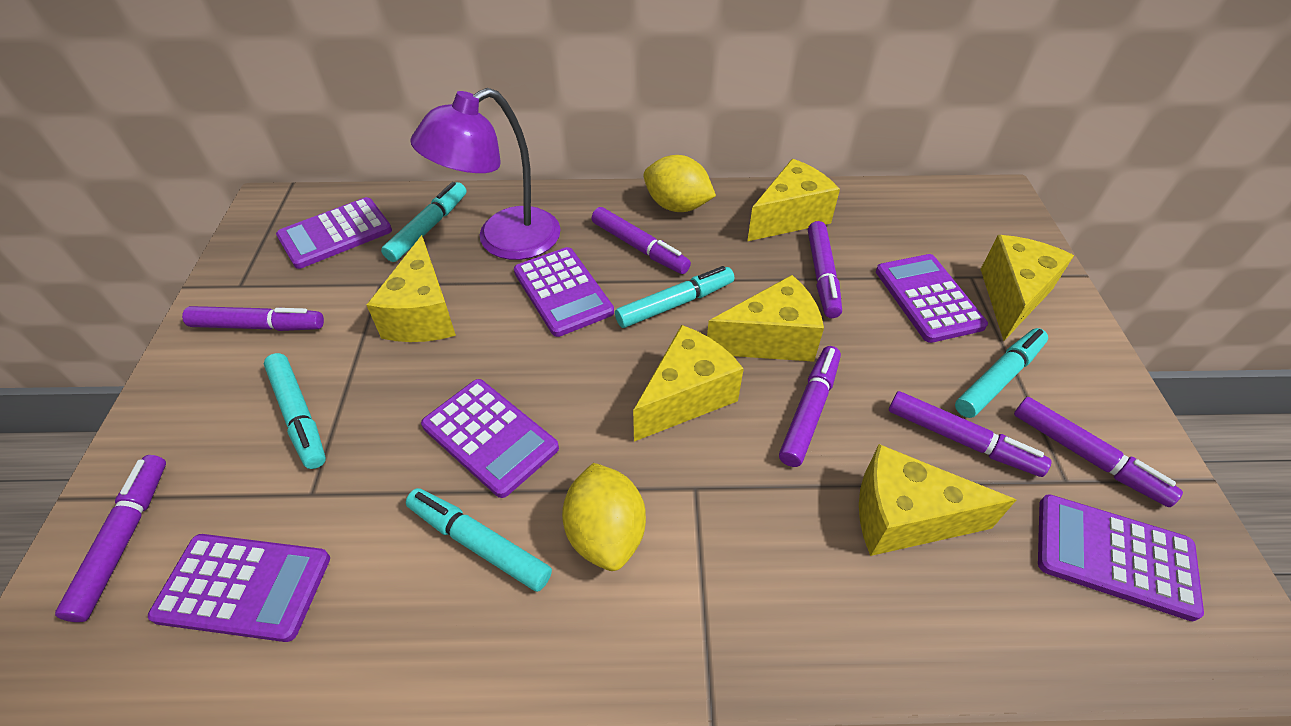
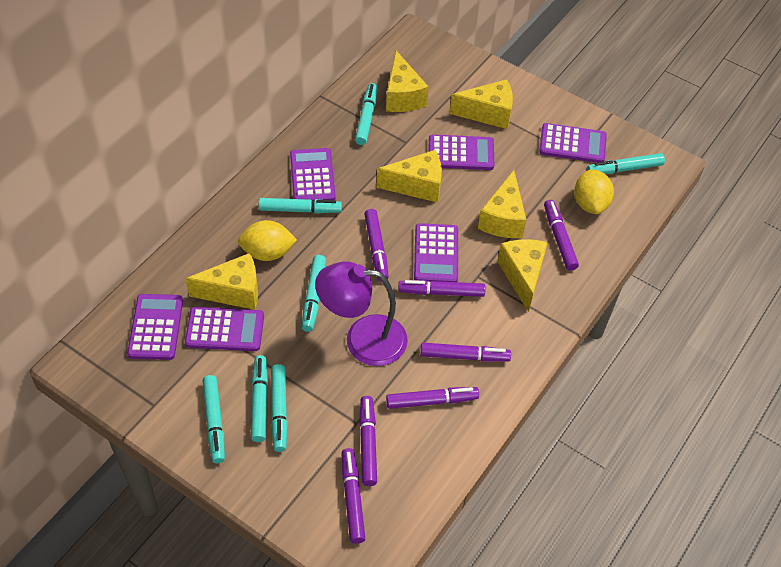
turquoise marker: [264,353,326,469] [381,182,467,262] [406,488,552,592] [615,266,734,328] [955,328,1048,418] = 5 -> [203,375,225,463] [251,355,268,442] [259,198,342,213] [271,364,288,452] [302,255,326,332] [355,83,378,145] [587,153,665,174] = 7

